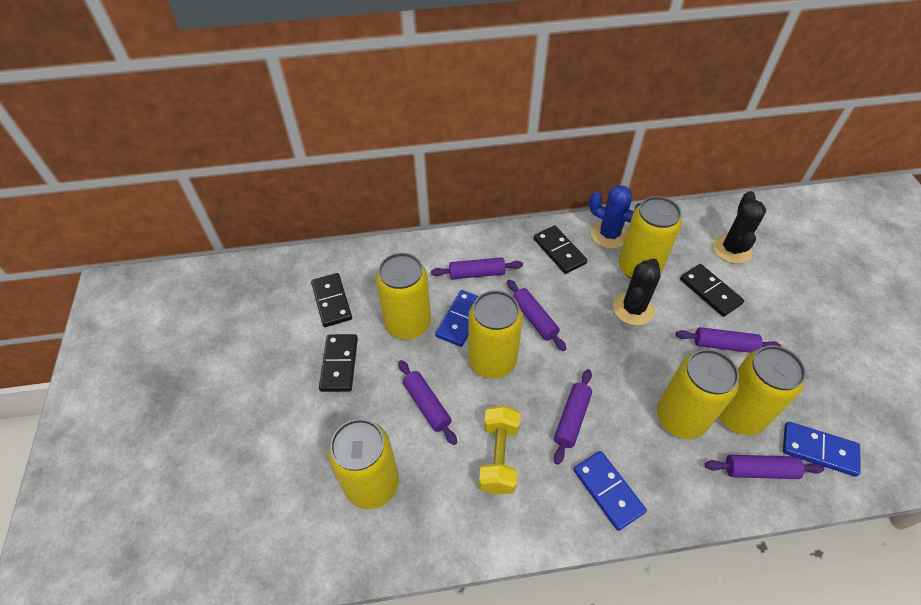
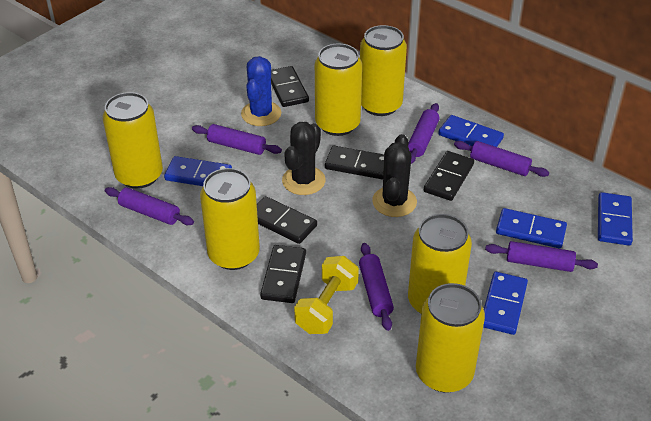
black domino: [311,273,352,327] [319,334,358,392] [533,225,587,274] [680,264,744,317] = 4 -> [257,196,317,244] [260,245,306,303] [271,66,309,107] [325,146,384,179] [424,151,474,201] = 5
blue domino: [435,290,479,347] [573,451,647,531] [783,422,860,477] = 3 -> [164,156,232,186] [438,115,504,147] [483,272,528,335] [496,208,567,248] [598,192,633,246] = 5

